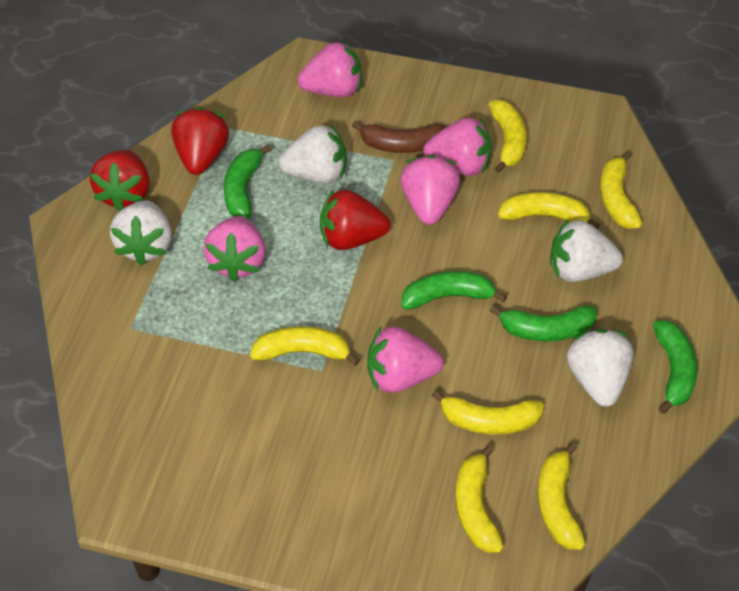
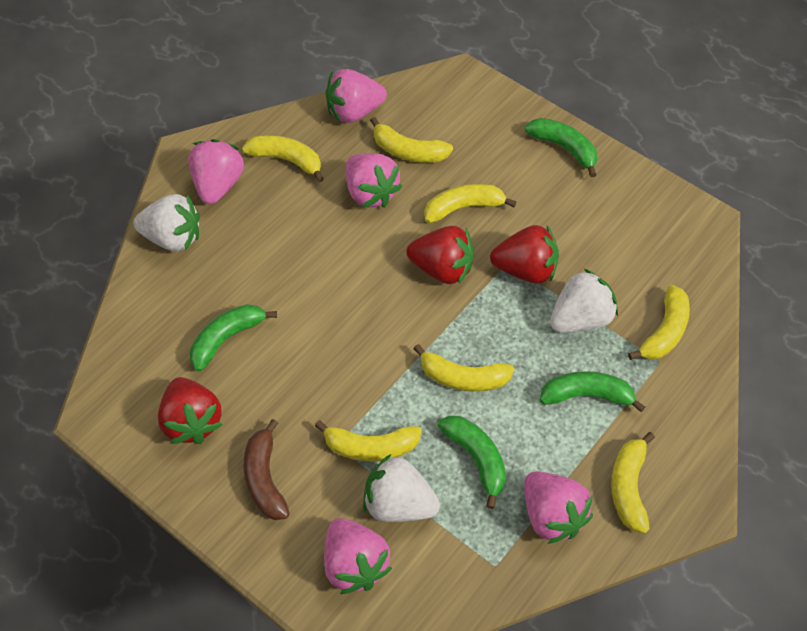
white strawberry: [110,200,172,265] [279,124,347,183] [550,219,623,282] [567,329,634,407] = 4 -> [134,194,200,252] [363,454,440,522] [550,269,618,333] = 3

